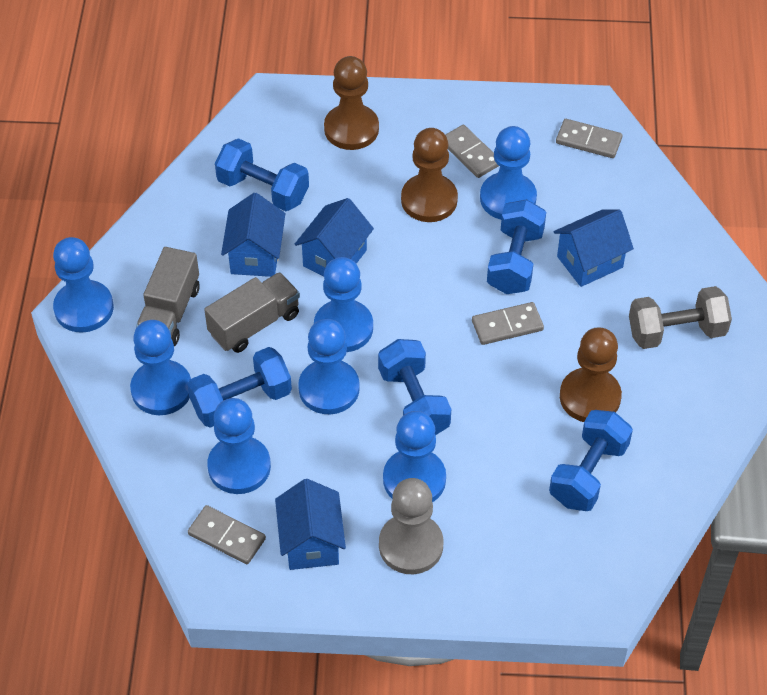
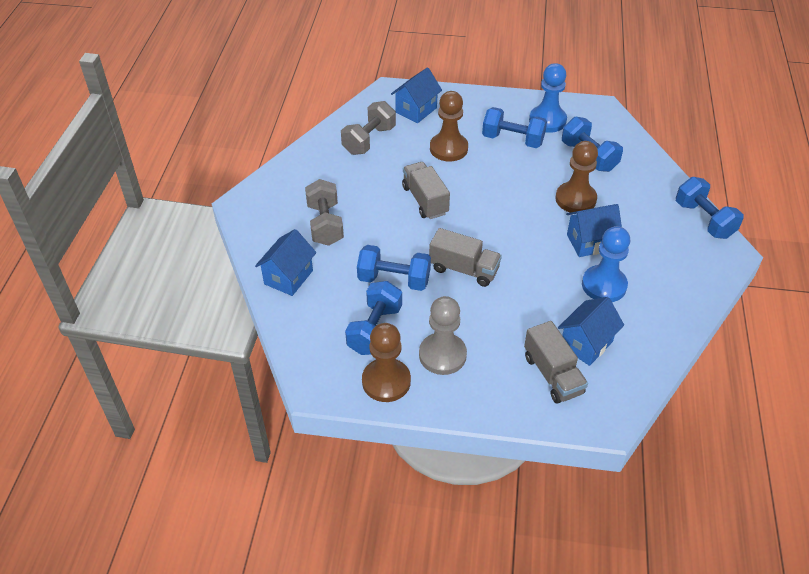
blue pawn: [53,237,114,333] [130,320,191,415] [207,398,271,494] [298,319,360,414] [314,257,373,352] [383,411,446,502] [480,126,537,220] = 7 -> [529,63,567,133] [582,226,630,302] = 2
grey domino: [188,505,266,564] [445,125,499,178] [472,302,544,345] [556,119,622,158] = 4 -> none = 0
grey dumbbell: [629,286,732,349] = 1 -> [305,179,344,246] [341,101,396,155] = 2
grey truck: [136,247,200,346] [204,272,300,353] = 2 -> [402,162,450,219] [429,228,502,287] [524,321,588,404] = 3

